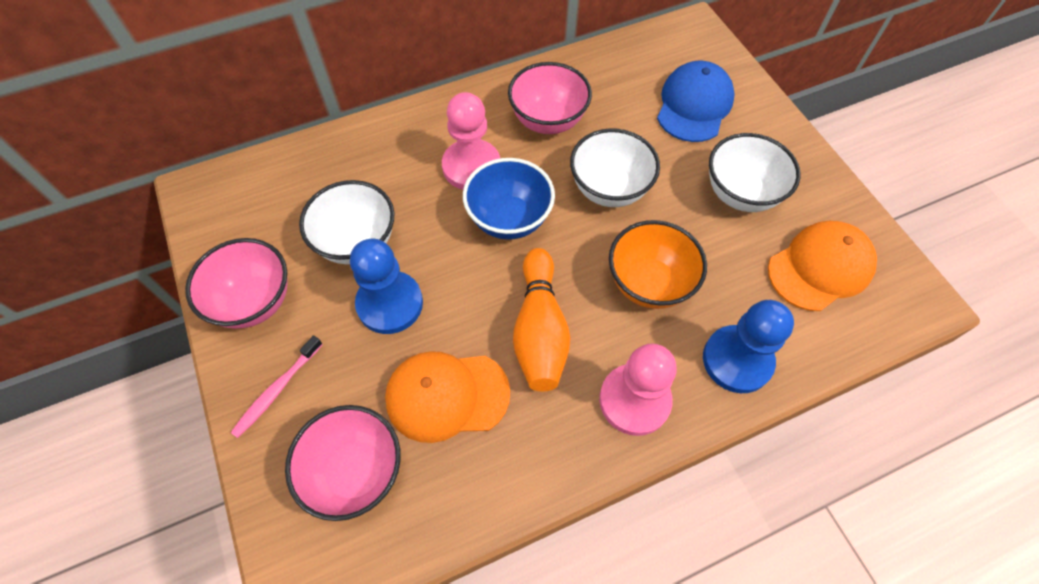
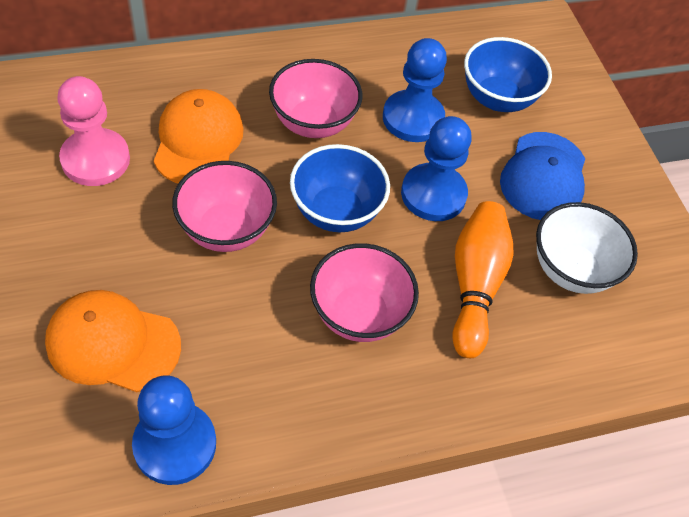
blue bowl: [463,158,555,240] = 1 -> [290,144,390,232] [464,37,552,112] = 2
blue pawn: [350,239,423,334] [703,300,794,393] = 2 -> [132,375,216,485] [383,38,447,142] [401,116,472,221] = 3
orange bowl: [609,220,707,309] = 1 -> none = 0
pink pawn: [442,92,500,190] [599,344,677,436] = 2 -> [57,76,130,186] = 1
pink toothbrush: [230,335,323,438] = 1 -> none = 0
white bowl: [299,180,394,264] [570,128,660,207] [709,133,801,212] = 3 -> [536,202,638,294] = 1

